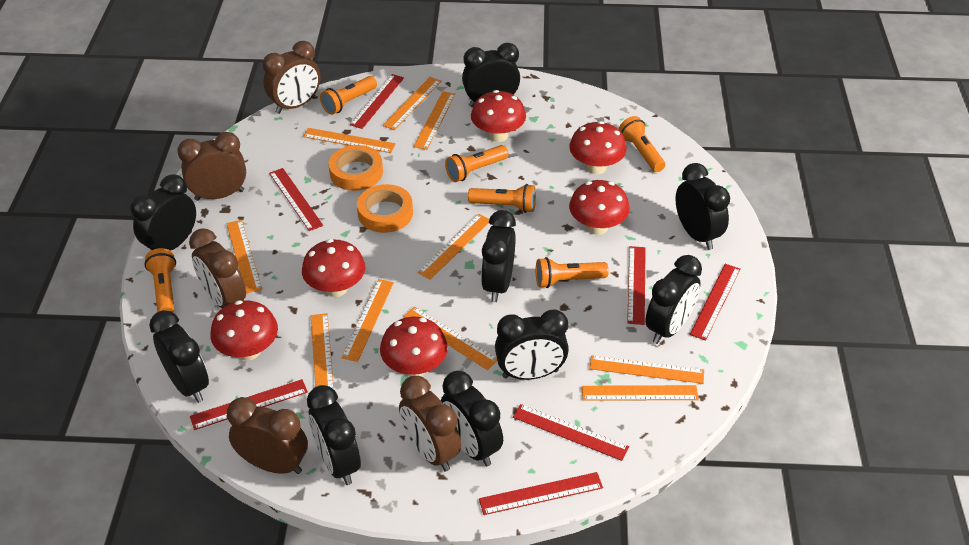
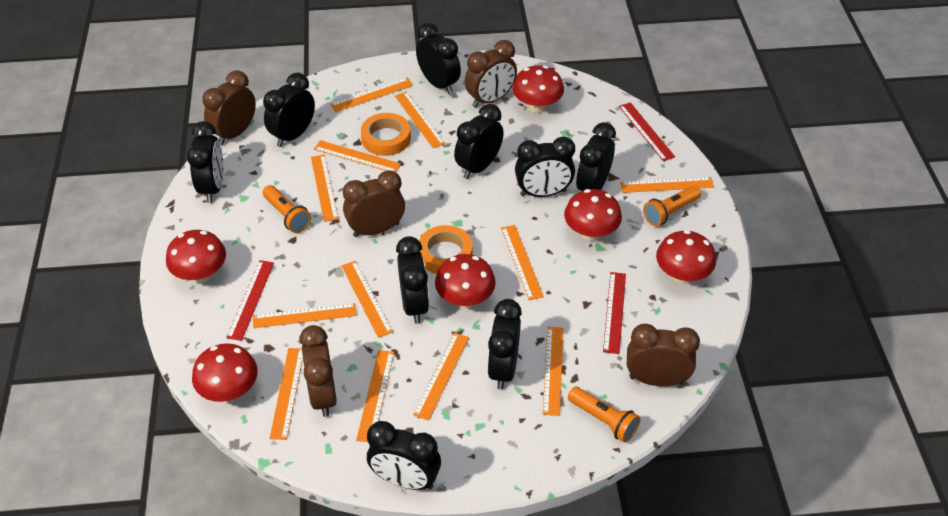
orange flashlight: [144,248,176,312] [320,76,377,115] [445,145,509,182] [468,184,536,213] [536,257,609,288] [619,116,665,172] = 6 -> [263,185,311,233] [568,387,640,443] [643,186,701,226] = 3
orange ruler: [226,220,262,293] [303,128,396,153] [311,313,334,389] [341,279,394,362] [383,77,441,130] [403,306,497,370] [413,91,456,150] [417,214,489,280] [582,385,699,401] [589,355,704,384] = 10 -> [253,303,357,328] [270,348,302,440] [311,155,339,222] [314,140,401,172] [330,78,413,112] [341,261,393,338] [356,350,394,442] [395,92,445,148] [413,333,469,421] [501,225,544,300] [543,327,563,416] [620,177,714,193] = 12
red ruler: [190,379,308,430] [269,168,323,231] [350,74,404,129] [479,472,603,515] [513,404,629,461] [627,246,646,325] [689,264,740,341] = 7 -> [226,260,274,341] [603,272,626,354] [619,102,675,161] = 3

